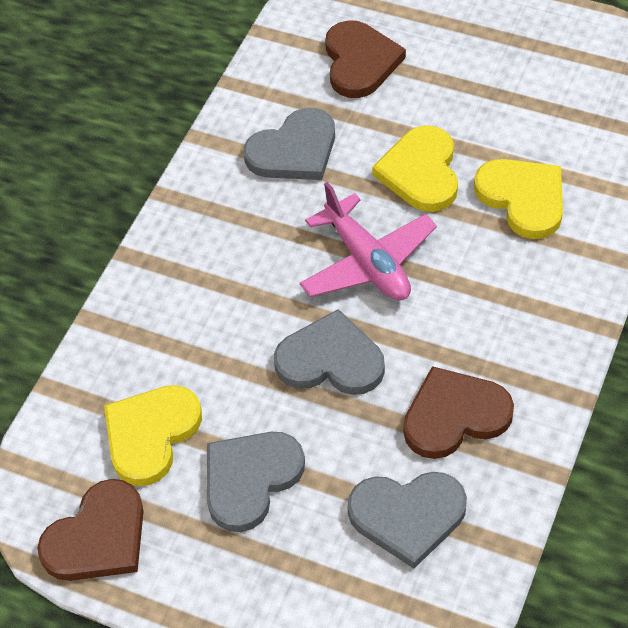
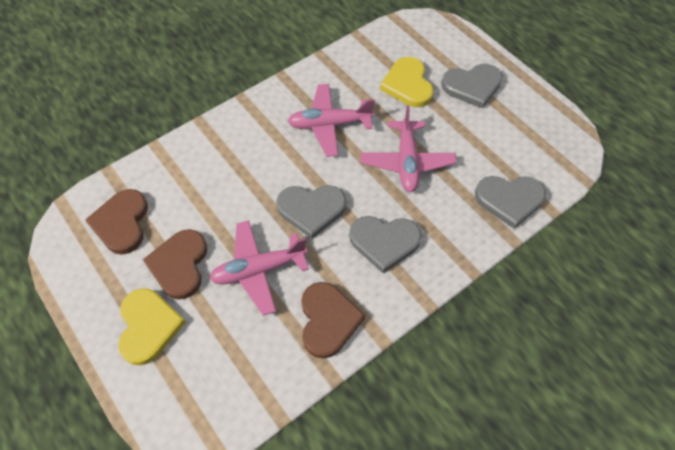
pink plane: [300,182,437,301] = 1 -> [209,220,309,316] [287,84,375,157] [360,105,457,192] = 3
yellow heart: [104,385,202,486] [372,126,458,212] [474,159,563,239] = 3 -> [118,288,186,365] [380,57,434,107] = 2

